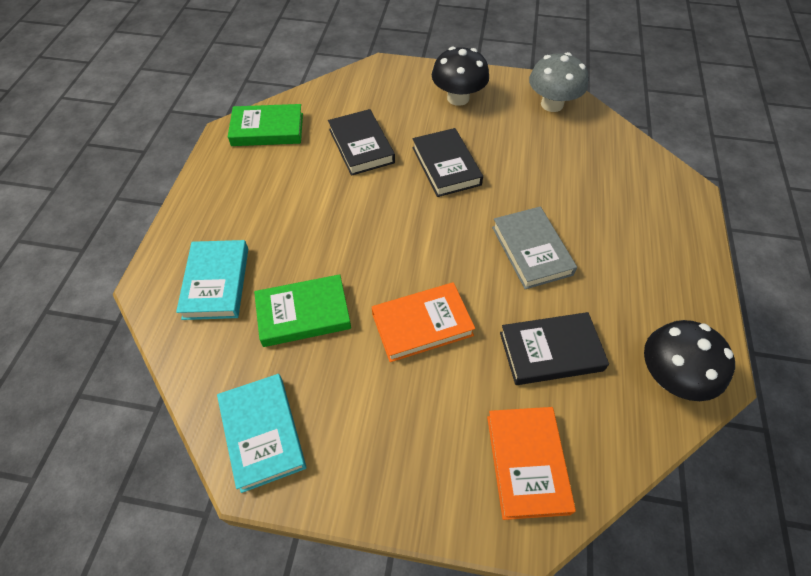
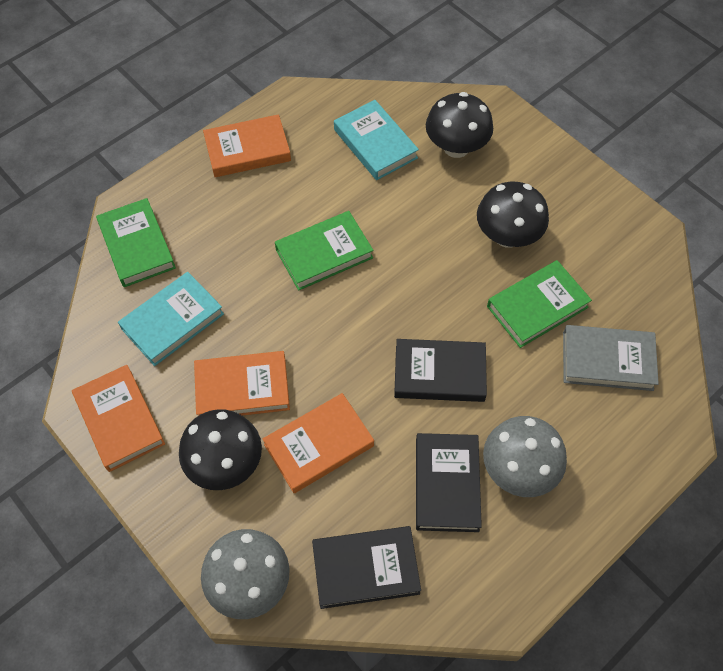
black mushroom: [432,47,489,106] [644,320,735,401] = 2 -> [179,409,262,490] [426,92,493,158] [477,182,549,248] = 3
green book: [228,104,303,146] [254,274,351,347] = 2 -> [96,198,176,287] [275,211,374,291] [487,260,592,348] = 3
grey mushroom: [529,52,588,112] = 1 -> [201,529,290,619] [483,416,567,497] = 2
orange book: [372,282,475,362] [487,407,576,520] = 2 -> [72,365,165,472] [194,351,290,416] [203,114,291,177] [262,393,374,493] = 4

